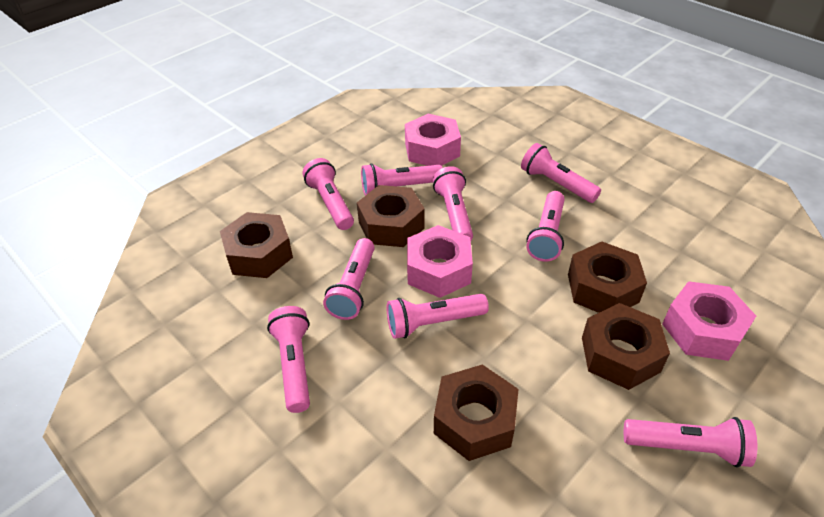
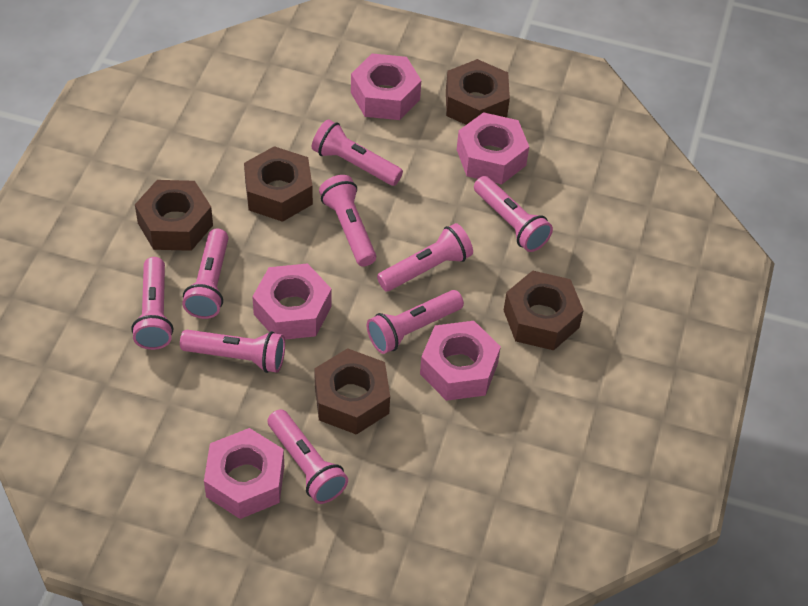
pink nut: [405,114,461,166] [407,225,473,298] [662,281,756,361] = 3 -> [204,428,284,519] [252,263,331,340] [351,53,421,120] [420,321,501,401] [457,112,529,184] = 5

